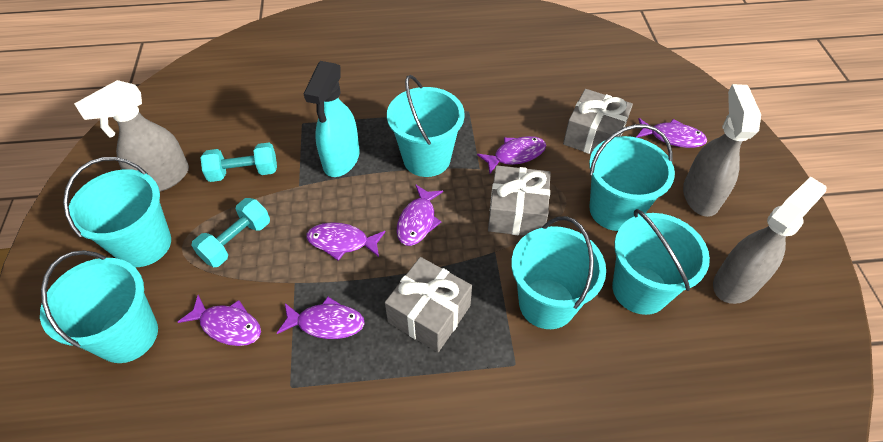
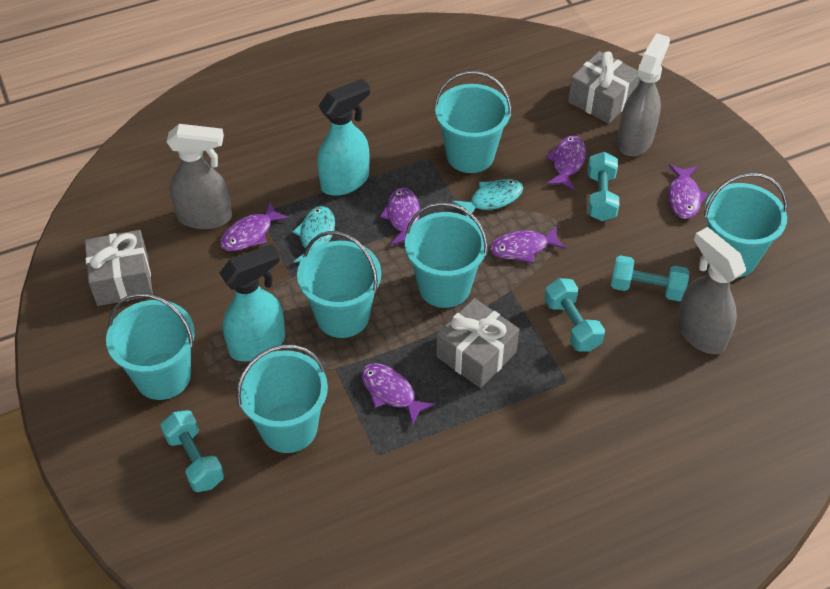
turquoise dumbbell: [191,198,270,267] [200,143,277,182] = 2 -> [160,410,224,492] [544,278,605,352] [588,152,619,221] [611,255,689,301] = 4
turquoise fish: none = 0 -> [292,206,335,263] [452,179,523,218] = 2
turquoise spray bottle: [303,61,360,177] = 1 -> [219,244,285,361] [317,79,370,196] = 2

